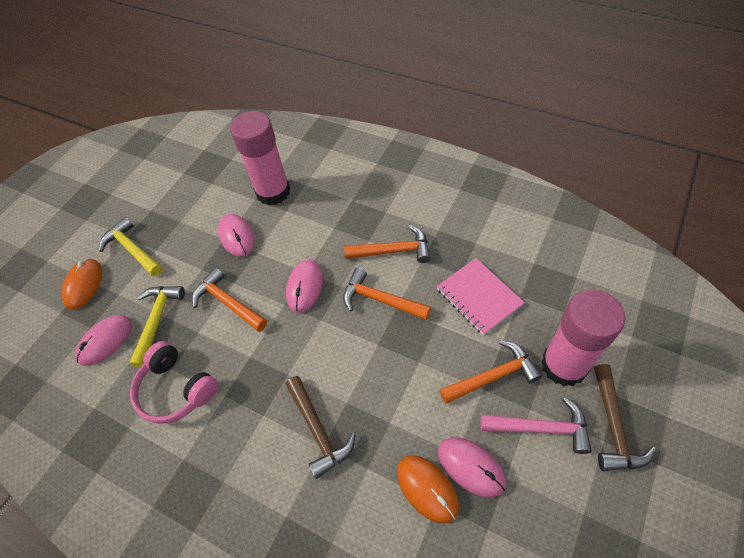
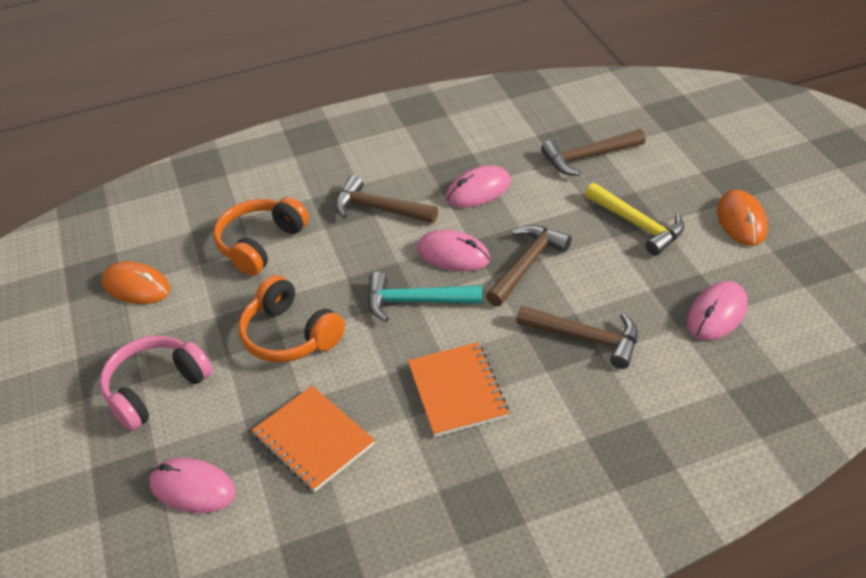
brown hammer: [286,376,356,479] [594,364,656,471] = 2 -> [335,175,438,223] [486,225,572,307] [516,306,638,369] [541,129,646,176] = 4
orange hammer: [192,267,267,332] [343,268,431,320] [344,225,431,263] [439,340,542,404] = 4 -> none = 0
orange headphones: none = 0 -> [213,197,309,276] [238,275,345,362] = 2
orange notebook: none = 0 -> [252,386,375,492] [408,342,509,437] = 2
pink glue stick: [230,111,290,205] [541,290,626,386] = 2 -> none = 0
pink hammer: [480,397,592,454] = 1 -> none = 0
pink notebook: [437,258,525,335] = 1 -> none = 0
turquoise hammer: none = 0 -> [367,272,483,322] = 1
yellow hammer: [99,217,163,276] [130,286,185,368] = 2 -> [585,183,684,256] = 1

